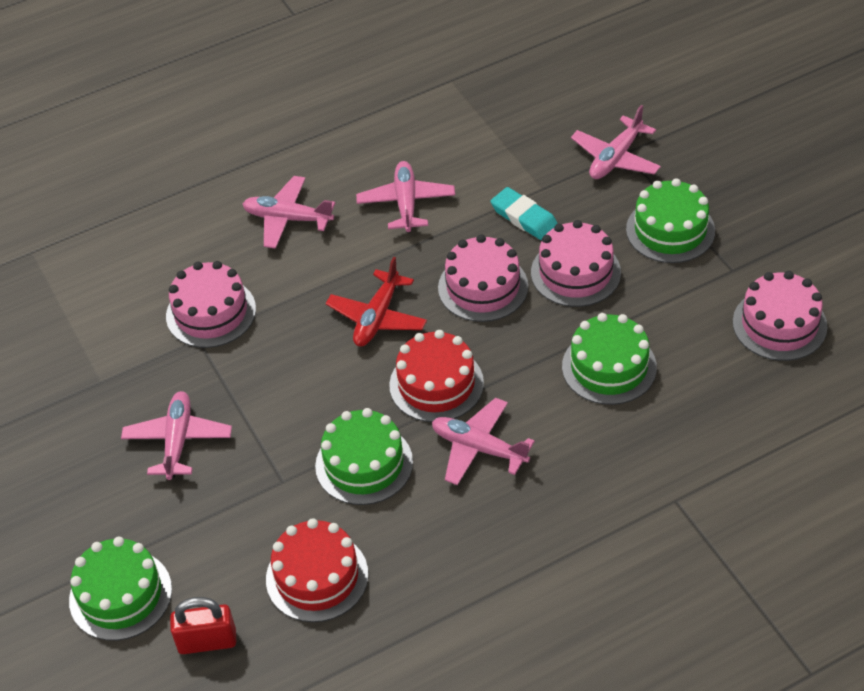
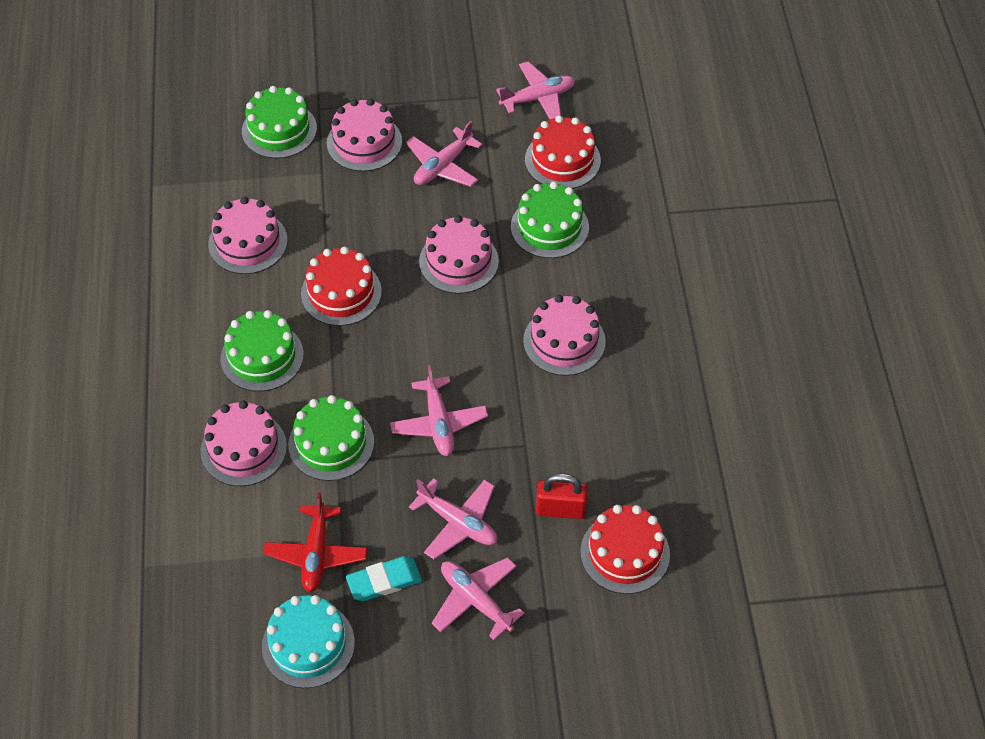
pink cake: [166,261,256,348] [438,234,528,322] [531,220,621,307] [733,271,828,361] = 4 -> [201,400,287,486] [208,197,288,274] [327,99,402,171] [419,215,499,294] [523,295,606,376] = 5
red cake: [266,518,368,622] [389,330,484,422] = 2 -> [301,247,382,326] [525,116,601,189] [580,505,670,594] = 3
turquoise cake: none = 0 -> [262,595,355,688] = 1

